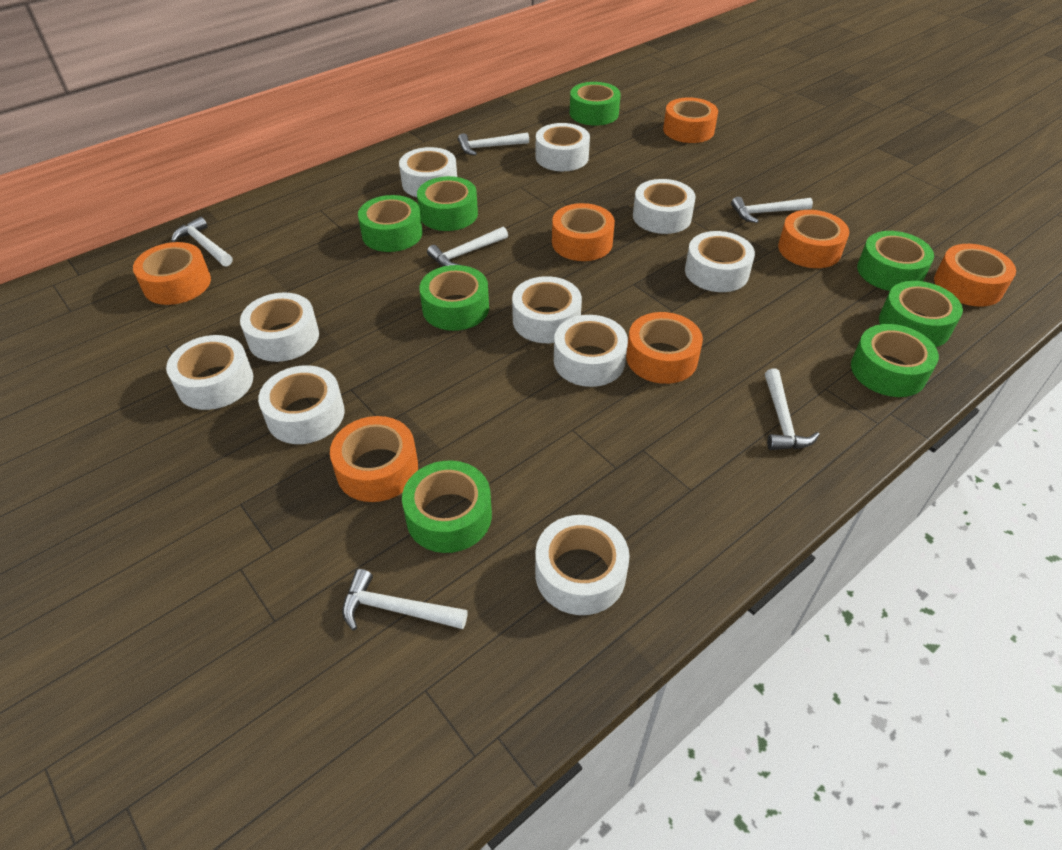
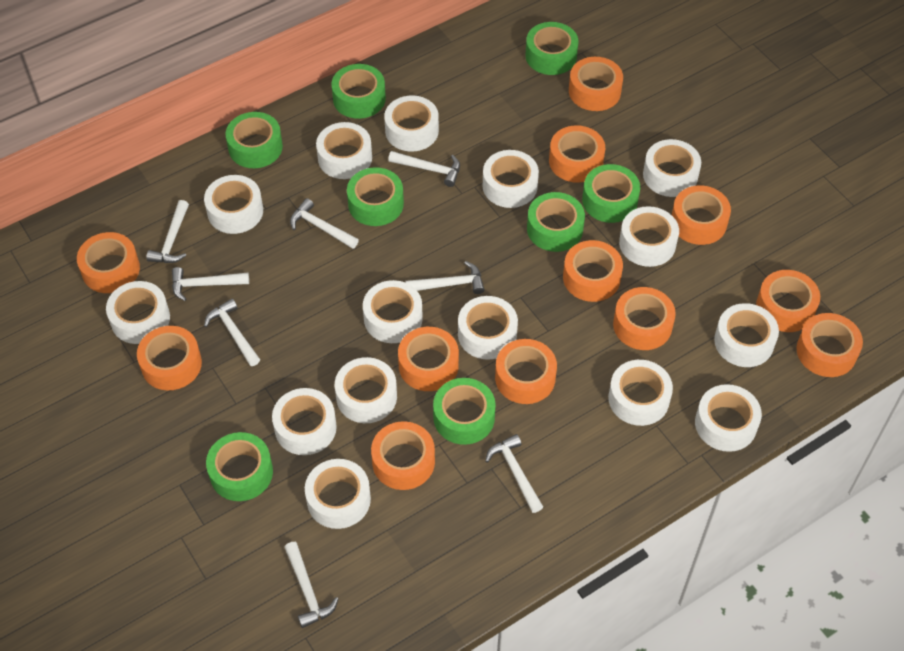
orange tape: [133,242,211,305] [330,416,418,502] [552,203,615,261] [626,312,703,384] [663,97,718,143] [778,210,849,268] [934,244,1016,307] = 7 -> [77,232,140,293] [137,326,202,390] [371,421,435,490] [398,327,459,391] [495,339,557,404] [549,125,605,183] [563,240,623,302] [569,57,623,111] [613,287,676,350] [672,185,731,245] [756,270,820,332] [796,313,863,377] = 12
white hammer: [171,217,232,266] [342,569,468,631] [427,227,508,266] [458,132,529,155] [731,197,813,223] [765,369,820,450] = 6 -> [146,200,189,263] [172,267,249,301] [204,299,260,366] [284,542,338,628] [290,198,359,249] [388,151,460,187] [405,261,485,294] [485,434,543,513] = 8
white tape: [166,335,253,410] [240,292,319,362] [258,365,345,444] [399,147,457,197] [512,276,582,343] [535,515,630,615] [536,123,590,171] [554,315,628,387] [633,179,696,234] [685,231,755,292] = 10 -> [106,281,170,344] [204,175,263,234] [272,388,337,455] [305,459,371,529] [316,122,372,179] [335,357,397,423] [363,280,423,343] [384,96,439,152] [458,296,518,360] [483,150,539,208] [608,360,673,426] [619,206,679,267] [643,139,701,197] [695,384,762,452] [714,303,779,367] = 15

